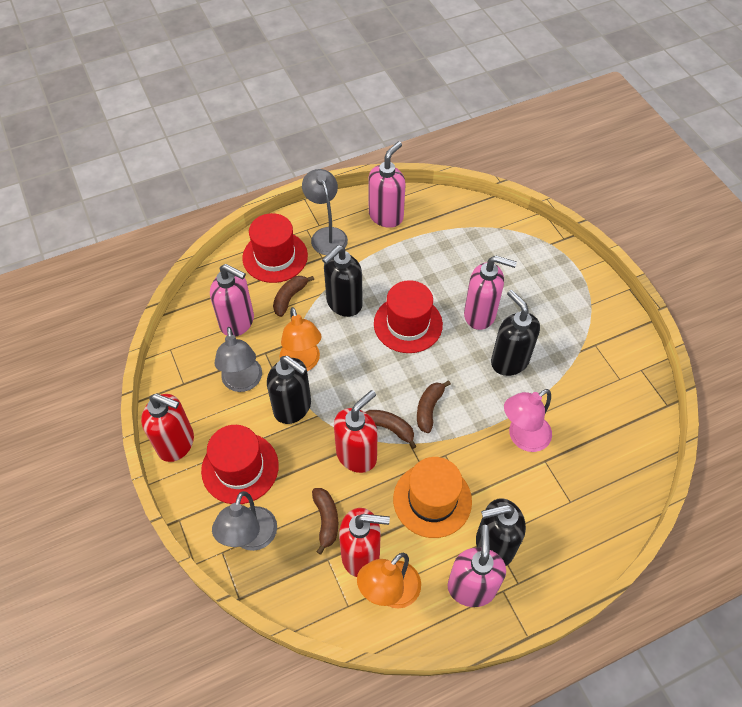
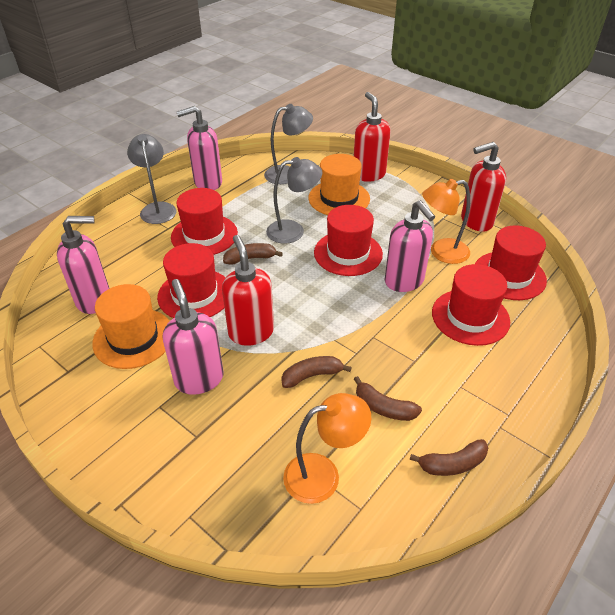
black soap dispenser: [267,356,311,424] [322,245,363,317] [476,498,526,566] [491,290,540,376] = 4 -> none = 0
orange hat: [393,457,472,538] = 1 -> [92,284,169,369] [309,154,370,215] = 2
pink lamp: [504,389,552,452] = 1 -> none = 0
red hat: [201,425,279,504] [242,213,308,283] [374,280,443,353] = 3 -> [157,243,225,318] [171,188,238,255] [314,205,383,276] [432,264,510,346] [475,225,547,300] = 5

